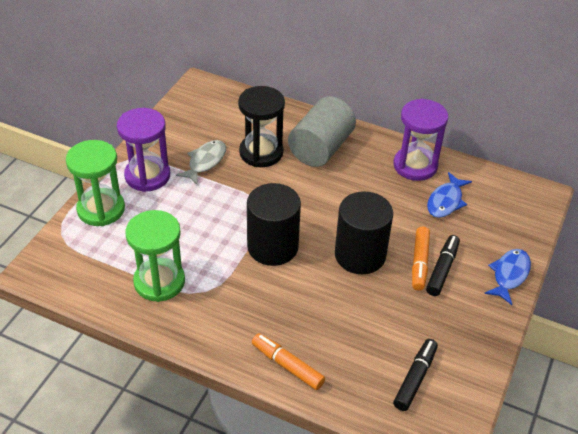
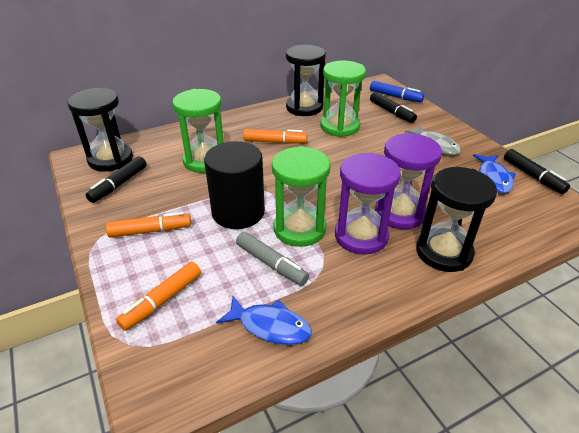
black cylinder: [247,183,301,266] [335,192,393,274] = 2 -> [204,141,265,229] = 1
black hourglass: [238,86,285,167] = 1 -> [67,88,133,172] [286,45,326,116] [416,167,497,272] = 3
black marker: [393,339,438,411] [426,235,460,296] = 2 -> [86,156,147,203] [370,92,417,123] [504,149,570,194] = 3
blue marker: none = 0 -> [370,81,424,103] = 1
green hourglass: [66,140,125,226] [125,210,185,302] = 2 -> [173,89,224,173] [272,146,331,247] [320,61,366,137] = 3
grey cylinder: [288,96,356,167] = 1 -> none = 0
grey marker: none = 0 -> [236,232,309,286] = 1
orange marker: [252,333,325,390] [412,227,430,291] = 2 -> [106,212,191,237] [116,262,201,331] [243,129,307,144] = 3

